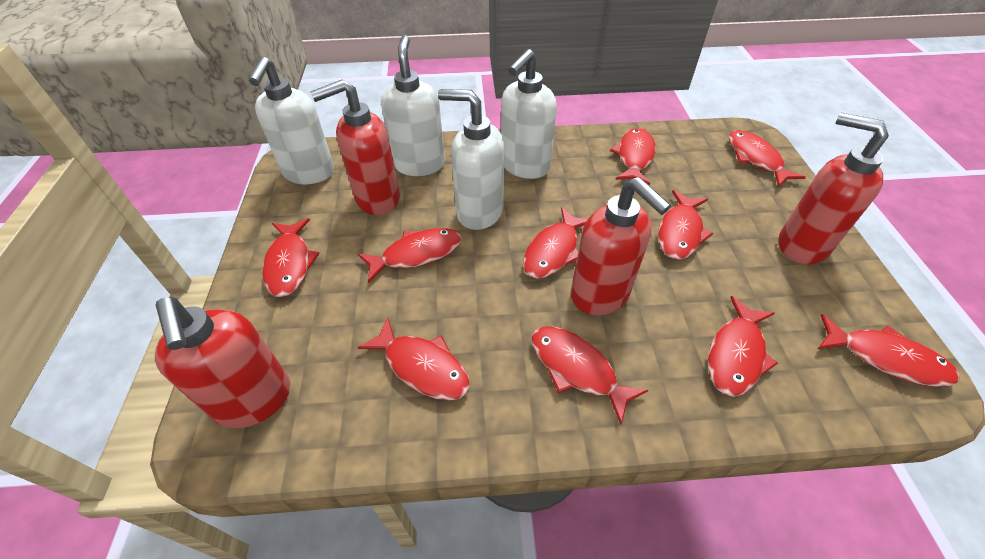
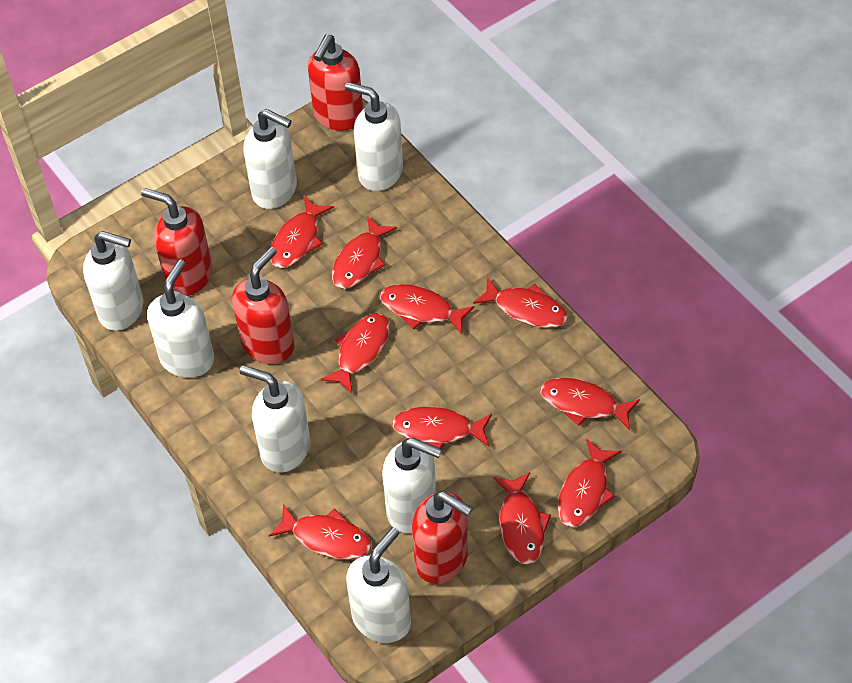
white soap dispenser: [249,56,334,184] [381,35,445,176] [438,89,504,230] [501,49,557,179] = 4 -> [83,231,143,331] [147,260,214,378] [239,365,310,473] [243,109,297,209] [345,82,403,191] [346,527,411,643] [382,437,442,533] = 7

